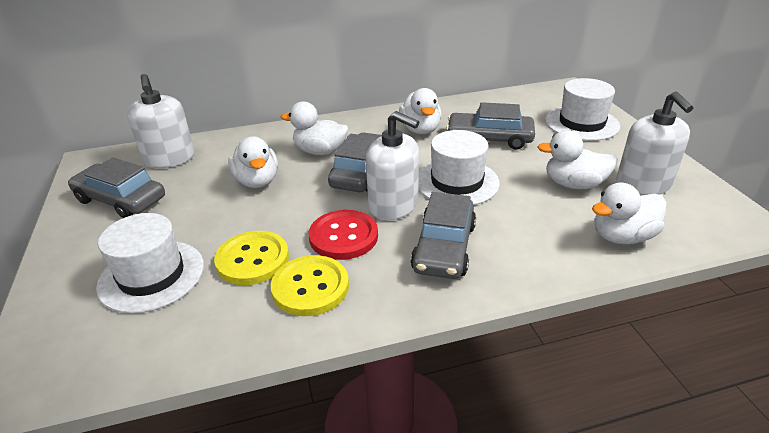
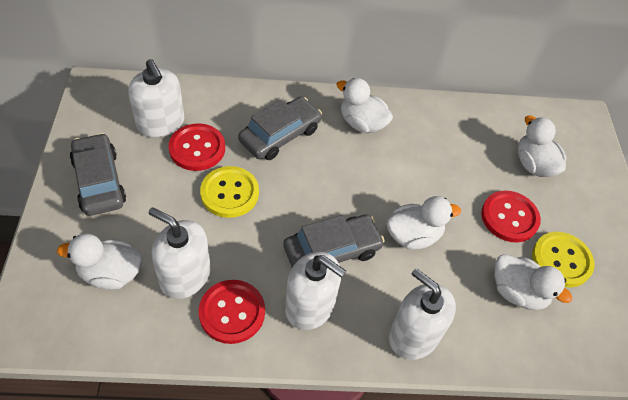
grey car: [68,157,165,218] [328,133,382,192] [411,192,476,279] [446,102,535,150] = 4 -> [70,133,126,216] [238,97,322,160] [283,215,385,268] = 3
red button: [309,210,378,260] = 1 -> [169,123,225,171] [199,280,265,344] [481,191,541,242] = 3
white hat: [96,213,204,314] [419,130,500,205] [545,78,620,141] = 3 -> none = 0
white soap dispenser: [127,74,195,168] [366,111,419,220] [616,91,693,195] = 3 -> [128,59,184,137] [149,208,211,299] [285,252,346,330] [389,268,456,360] = 4

